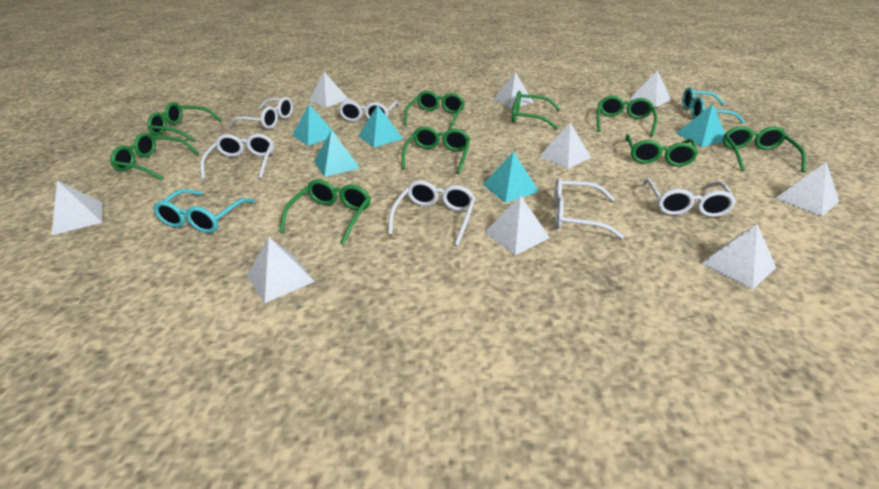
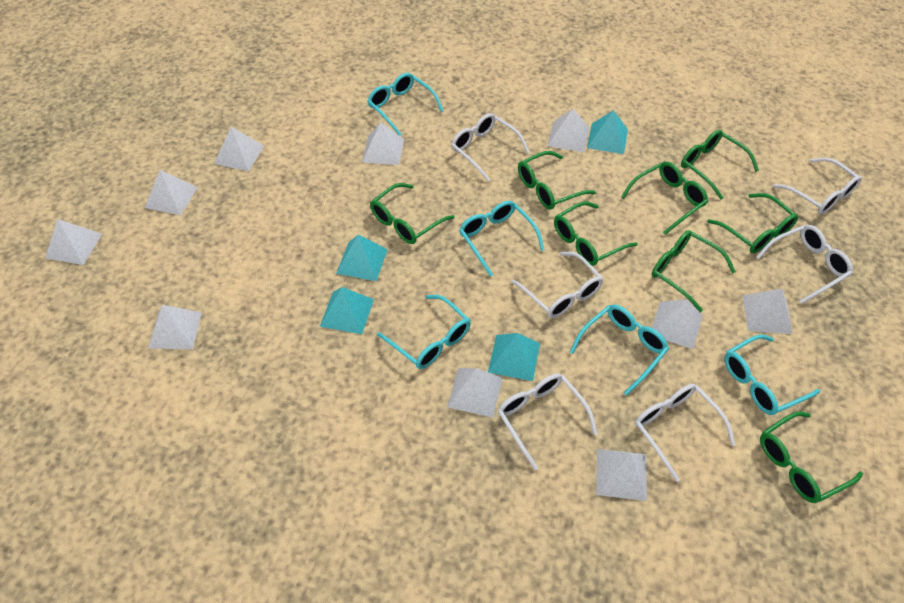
green glasses: [111,133,199,180] [147,102,221,141] [279,179,371,245] [401,126,470,174] [403,91,465,130] [512,91,560,129] [597,96,658,137] [625,134,698,167] [723,126,806,172] = 9 -> [370,183,455,244] [518,151,596,210] [554,201,638,266] [621,162,708,235] [652,230,736,312] [681,130,759,200] [707,193,798,253] [760,412,863,503] = 8
turquoise glasses: [153,189,255,233] [682,88,745,123] = 2 -> [368,73,443,136] [377,295,471,369] [459,201,544,277] [570,304,669,395] [725,334,820,415] = 5
turquoise pyramid: [292,104,337,146] [314,130,360,177] [358,105,403,147] [483,151,539,203] [676,104,725,147] = 5 -> [320,287,374,334] [336,235,388,281] [488,333,540,381] [587,110,628,154] = 4
white pyramid: [51,181,103,236] [246,237,315,303] [309,72,348,107] [484,195,550,255] [494,72,534,108] [540,123,591,169] [629,70,671,107] [701,224,776,290] [775,162,839,217] = 9 -> [45,219,102,265] [145,170,198,215] [148,305,202,349] [214,127,264,171] [362,122,404,165] [447,368,503,417] [547,109,589,152] [596,449,647,501] [652,299,703,349] [743,289,793,334] = 10

